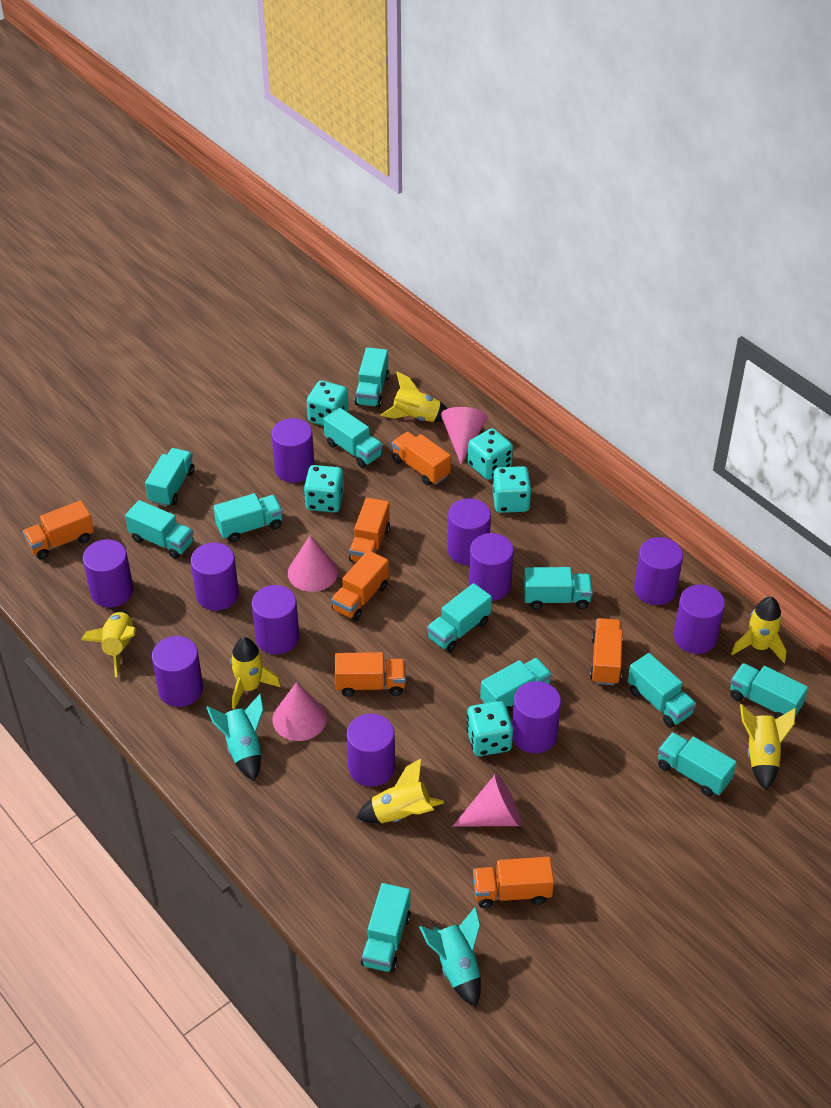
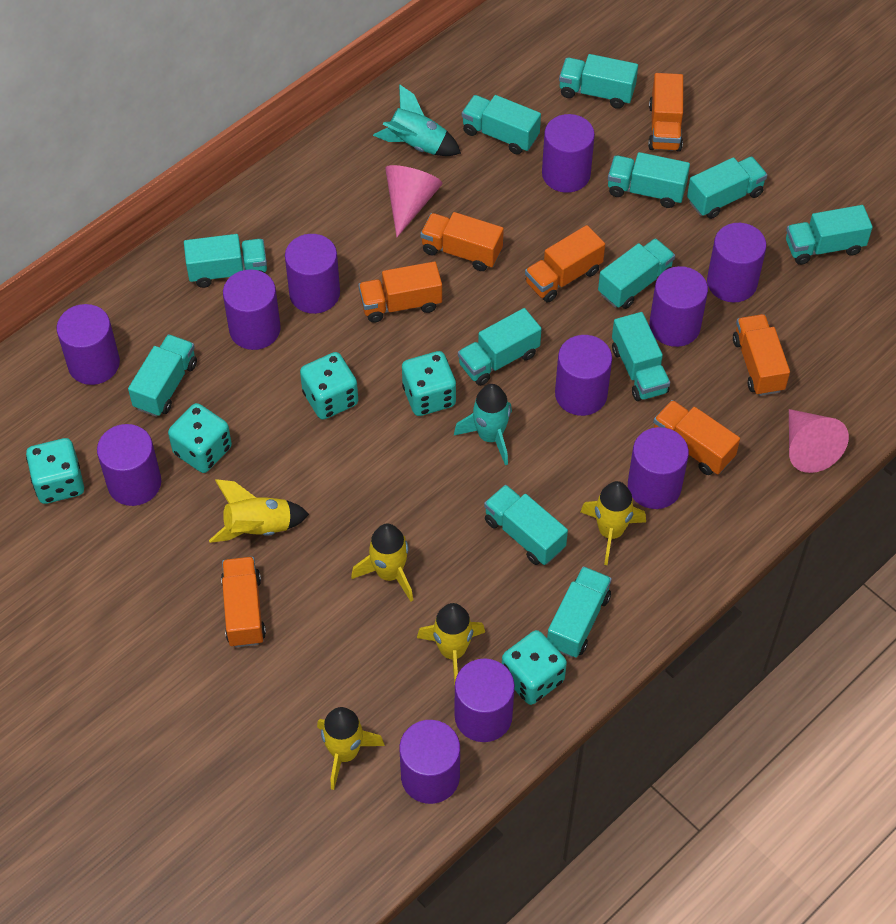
pink cone: [272,682,327,741] [288,535,338,592] [441,407,488,464] [452,773,521,827] = 4 -> [385,165,443,237] [789,409,849,473] = 2
yellow rocket: [81,611,136,677] [230,637,281,709] [356,758,444,823] [381,371,448,422] [731,597,786,663] [740,704,796,790] = 6 -> [209,479,309,543] [317,707,385,790] [351,524,413,601] [417,603,485,684] [580,481,646,565] = 5

